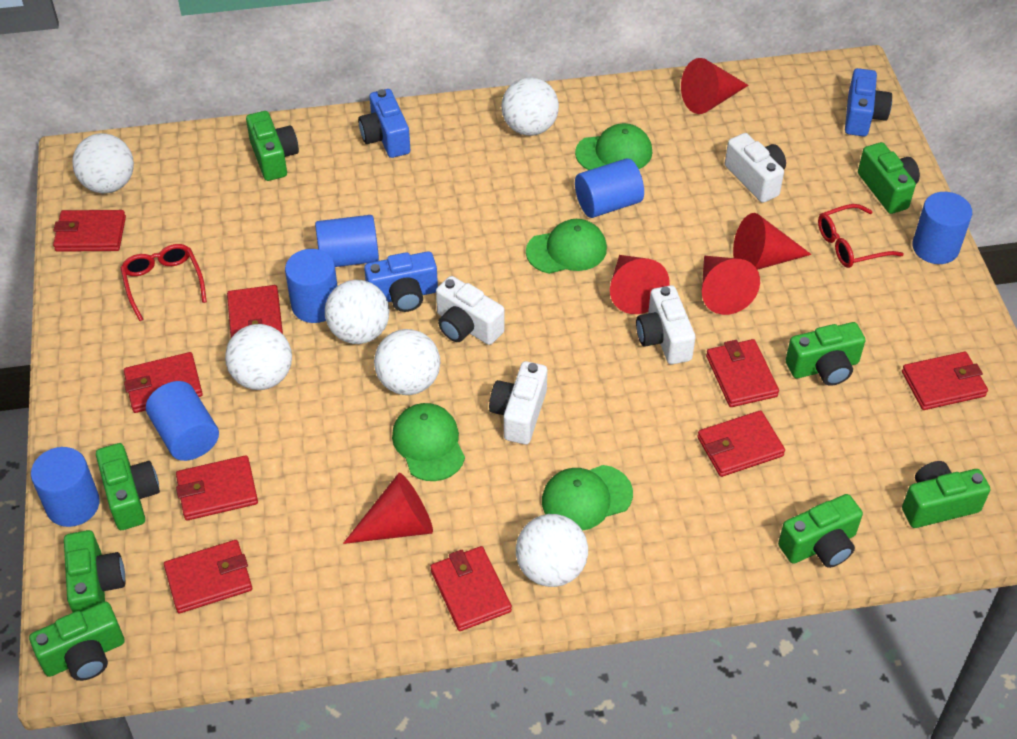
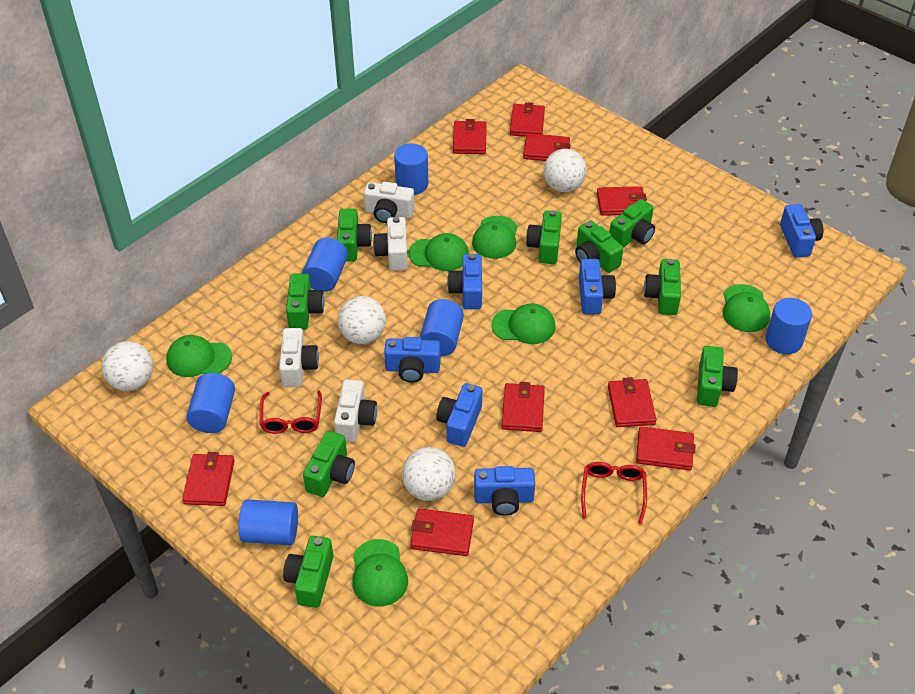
blue camera: [358,89,410,158] [364,251,438,312] [845,68,892,136] = 3 -> [384,337,441,383] [437,383,482,447] [447,254,482,309] [474,466,535,516] [579,259,616,314] [780,204,823,258] = 6
green camera: [29,601,124,681] [64,530,125,612] [96,443,160,530] [246,111,299,181] [778,494,863,568] [786,322,865,386] [858,142,920,214] [902,461,990,528] = 8 -> [283,536,333,608] [286,273,324,330] [303,431,355,497] [337,209,372,262] [526,210,562,264] [575,220,623,273] [609,199,655,248] [644,259,681,315] [697,346,738,407] = 9
green cap: [392,403,465,481] [526,219,607,274] [542,465,633,531] [575,123,652,170] = 4 -> [166,335,232,377] [352,539,408,607] [409,233,469,271] [472,216,518,259] [491,303,555,344] [723,284,770,332] = 6
red cone: [343,473,433,544] [610,255,670,314] [681,58,749,114] [702,256,760,315] [733,213,812,270] = 5 -> none = 0
white ball: [72,133,134,193] [225,324,292,390] [325,280,389,344] [374,329,440,395] [501,77,559,136] [516,514,588,587] = 6 -> [101,341,153,391] [338,296,386,344] [402,447,456,501] [543,149,587,192] = 4

